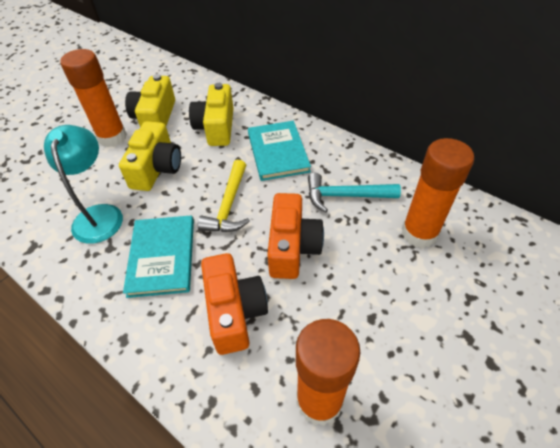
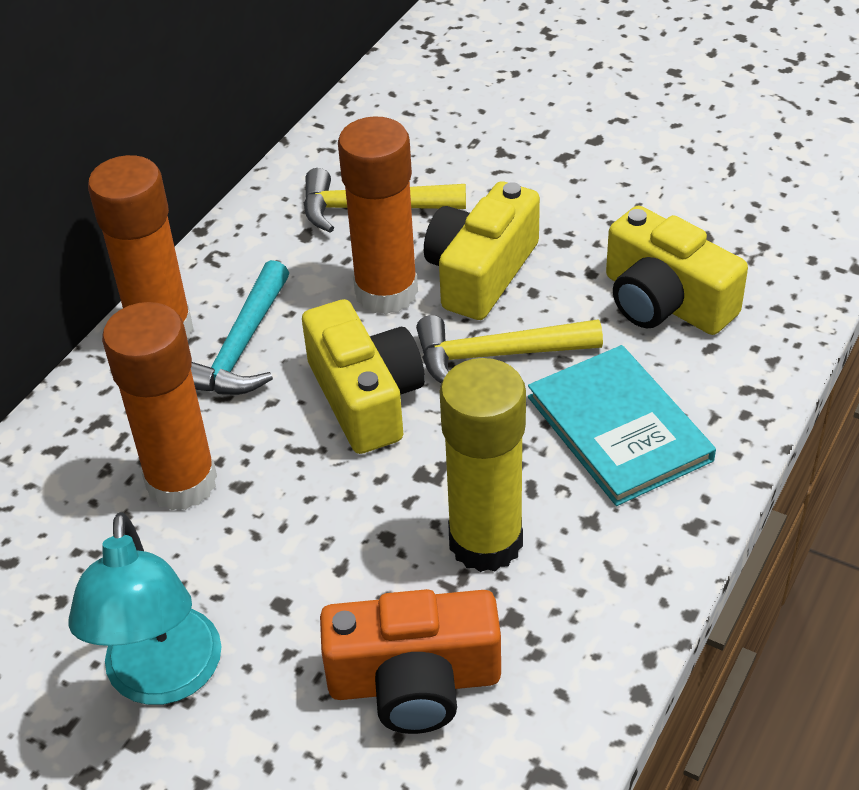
orange camera: [201,253,268,355] [267,193,324,279] = 2 -> [320,589,501,734] = 1
turquoise book: [123,216,194,298] [248,121,311,181] = 2 -> [528,345,716,506] = 1
yellow glue stick: none = 0 -> [440,358,526,572] = 1
yellow hammer: [198,160,250,232] = 1 -> [304,168,466,233] [416,315,603,383] = 2

